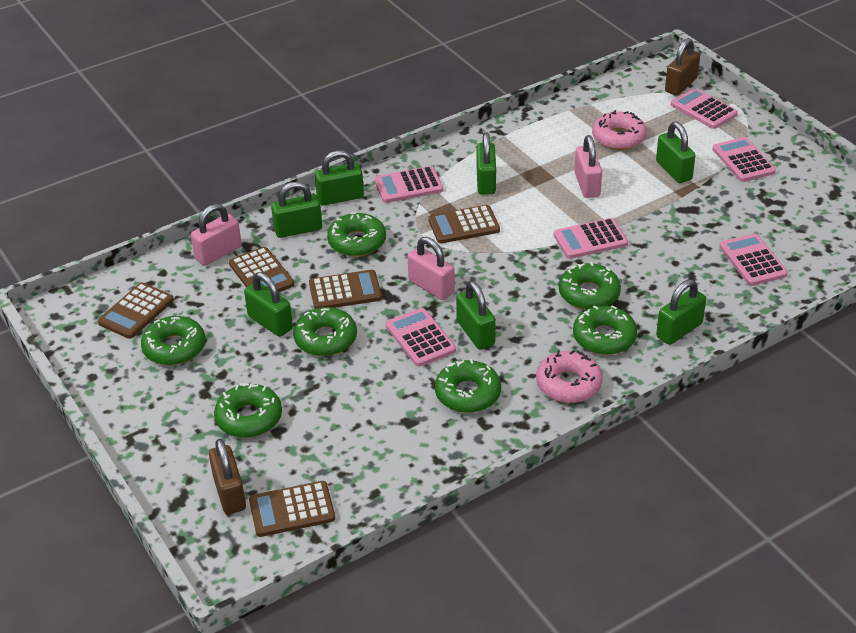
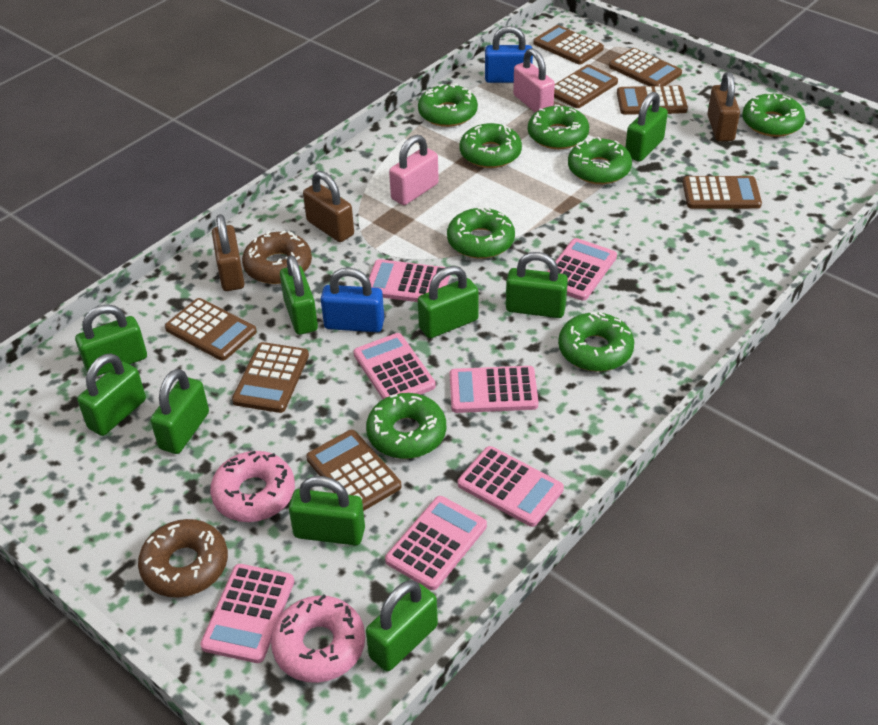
blue padlock: none = 0 -> [321,268,384,332] [485,26,533,83] = 2
brown calculator: [98,282,174,339] [229,247,294,292] [249,481,335,537] [309,270,382,309] [428,205,500,243] = 5 -> [165,298,257,361] [232,342,309,413] [306,430,401,511] [533,25,604,64] [554,64,618,108] [609,48,682,86] [617,86,688,115] [683,176,762,209] = 8
brown donut: none = 0 -> [138,519,228,597] [242,231,312,284] = 2
brown padlock: [209,439,246,514] [665,38,700,96] = 2 -> [212,214,245,291] [303,171,354,242] [707,72,740,142] = 3
green donut: [141,316,205,365] [214,383,282,438] [293,307,357,356] [327,213,386,257] [435,359,501,413] [559,262,621,310] [573,305,637,355] = 7 -> [366,393,446,459] [418,83,478,127] [447,207,515,259] [460,123,522,168] [528,105,589,149] [558,312,634,372] [568,137,632,184] [742,93,805,137] = 8
green padlock: [244,272,293,337] [271,182,322,238] [315,150,364,206] [456,281,496,350] [477,132,496,195] [656,122,696,183] [656,279,706,345] = 7 -> [75,304,147,377] [77,353,146,436] [150,369,209,454] [280,255,318,335] [289,476,365,545] [366,580,438,671] [418,266,479,338] [506,252,568,318] [625,92,668,162] = 9
pink calculator: [374,166,443,203] [386,308,456,367] [554,218,628,259] [671,88,738,129] [712,137,776,182] [719,234,788,286] = 6 -> [200,564,294,663] [353,333,436,399] [369,259,450,302] [385,496,487,590] [450,366,538,413] [458,446,564,527] [547,238,617,301] = 7
pink padlock: [191,204,242,266] [408,237,455,300] [574,135,602,198] = 3 -> [389,135,439,205] [513,48,555,113] = 2

